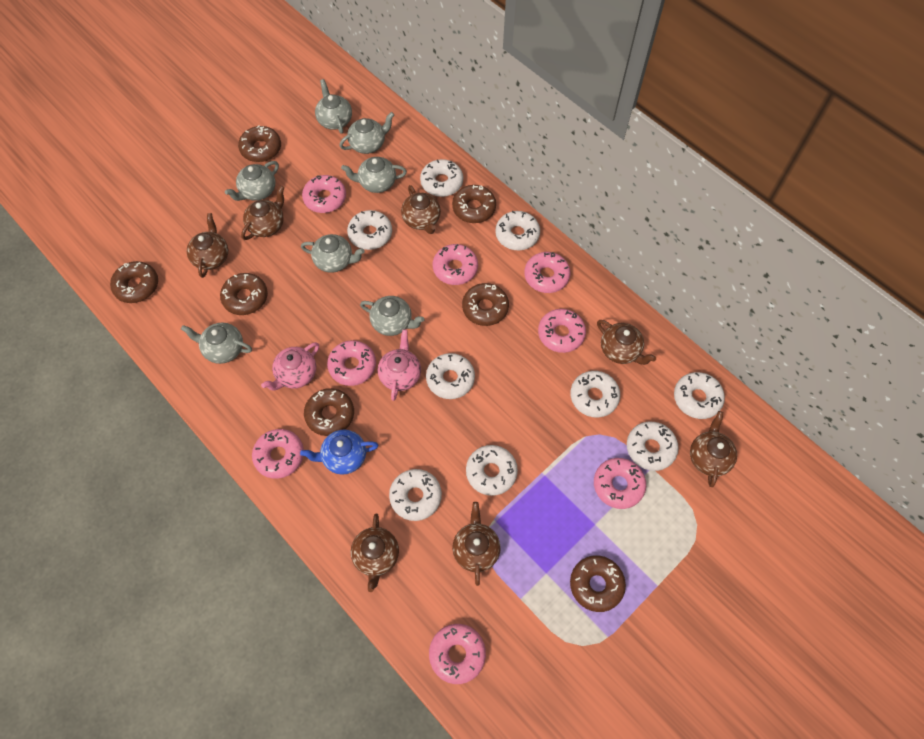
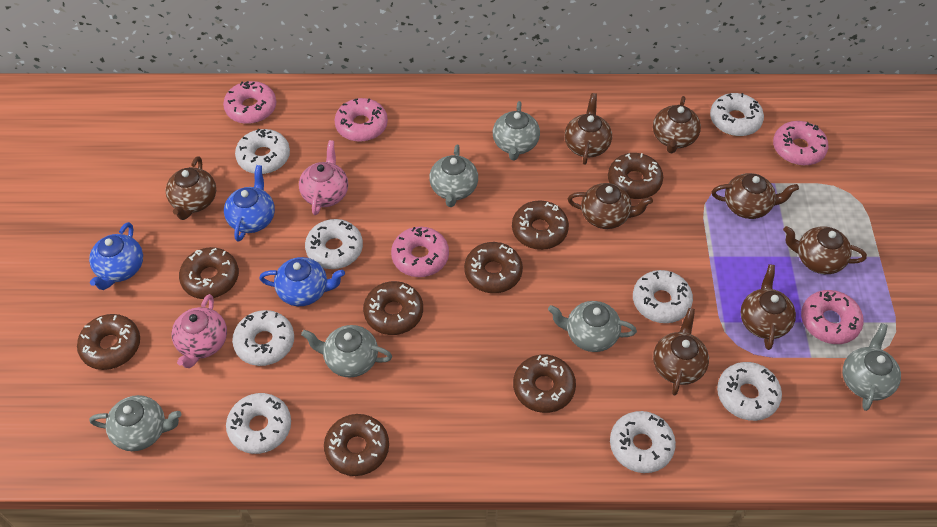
blue teapot: [300,430,379,475] = 1 -> [89,222,143,290] [224,165,275,242] [259,257,345,306] = 3
brown donut: [110,261,158,303] [220,273,268,315] [238,125,281,162] [304,388,354,436] [452,185,496,223] [462,283,509,326] [570,555,626,612] = 7 -> [77,314,140,370] [179,247,239,299] [324,414,389,476] [363,281,423,335] [464,242,523,293] [512,200,569,250] [513,355,576,413] [608,153,663,199] = 8
brown teapot: [187,213,228,278] [241,186,284,240] [351,514,399,592] [401,185,441,234] [452,502,501,586] [597,320,656,365] [690,411,737,487] = 7 -> [166,156,216,220] [565,93,612,165] [568,183,653,229] [653,96,701,153] [653,308,709,395] [712,173,799,219] [740,264,796,350] [783,226,867,274] = 8
grey teapot: [181,322,252,364] [225,161,279,201] [301,234,365,273] [315,79,352,134] [339,112,394,154] [341,157,407,193] [360,296,424,336] = 7 -> [90,395,181,451] [301,325,392,377] [429,145,478,207] [493,101,540,160] [548,301,637,352] [843,323,901,411] = 6
pink donut: [252,429,304,479] [302,175,346,213] [327,340,376,386] [429,624,486,684] [433,244,478,285] [524,252,570,293] [538,309,586,353] [594,458,646,509] = 8 -> [223,81,276,124] [335,98,388,142] [391,227,449,277] [773,121,828,166] [801,290,864,344] = 5
white donut: [347,210,392,250] [389,469,442,521] [420,159,463,197] [426,353,475,399] [466,445,518,496] [495,211,540,250] [570,371,620,418] [627,422,679,471] [674,372,725,419] = 9 -> [226,393,291,454] [232,310,294,366] [235,129,290,174] [305,219,363,269] [610,411,676,473] [633,270,693,323] [710,93,764,136] [717,362,782,421] = 8

